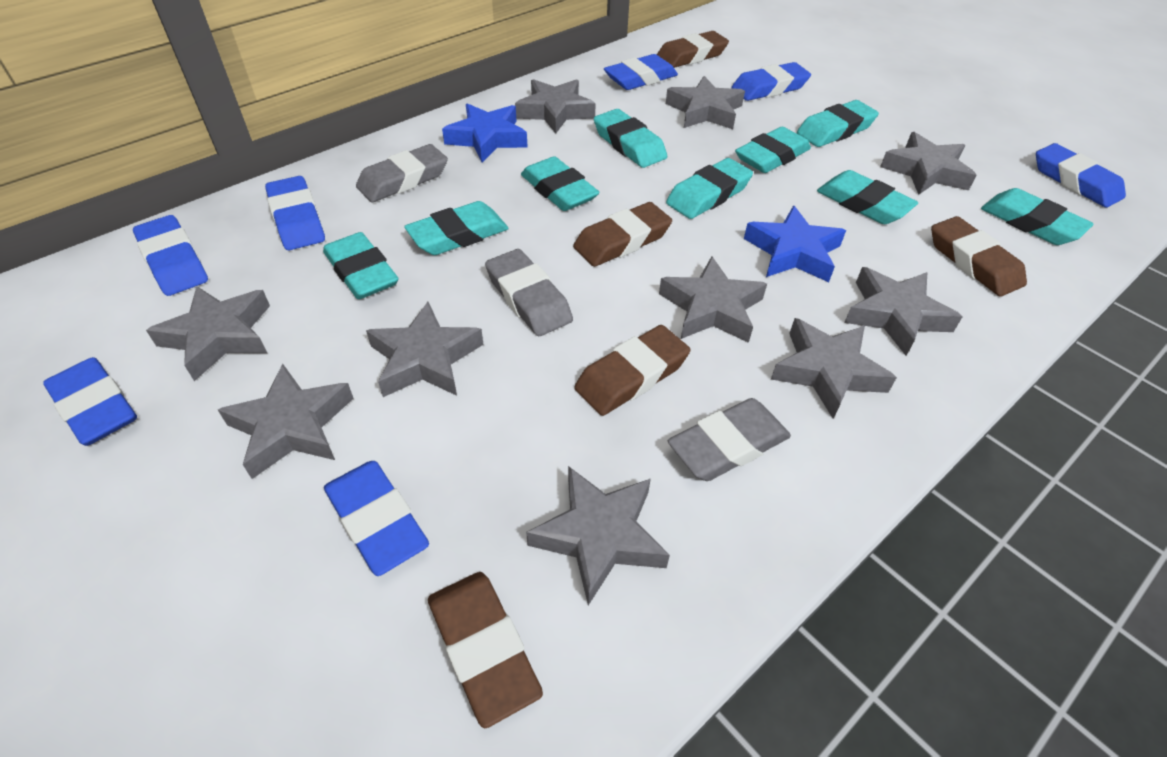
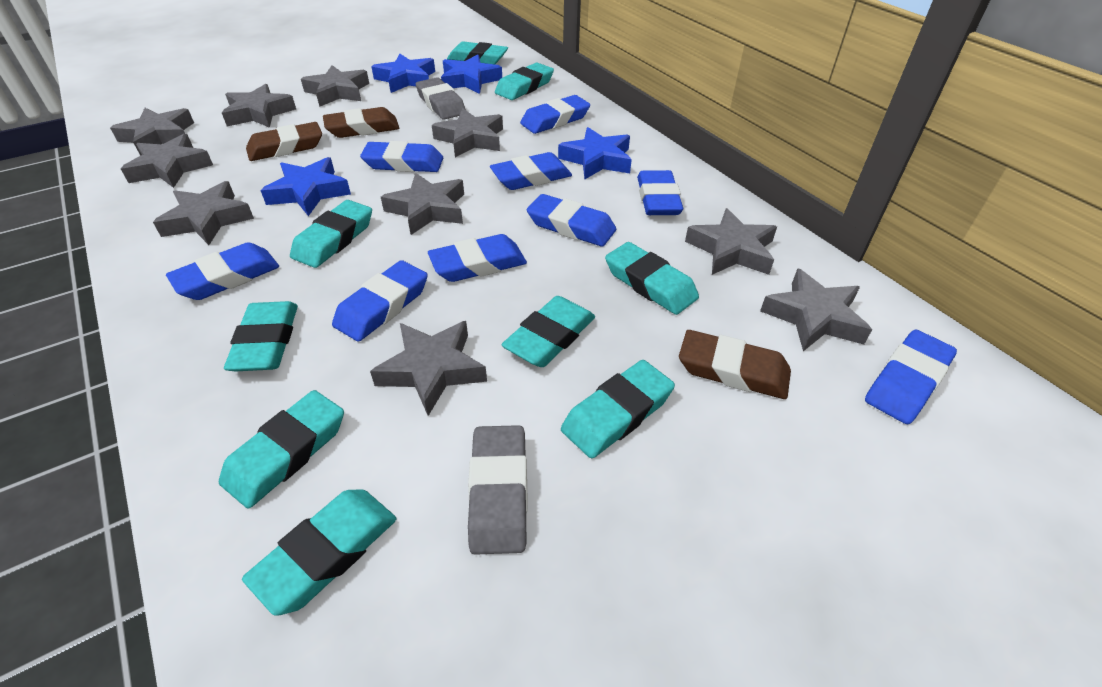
blue eraser: [43,357,137,446] [133,215,208,296] [265,176,325,250] [324,461,429,576] [604,54,678,90] [732,62,811,101] [1036,143,1126,208] = 7 -> [166,242,279,300] [332,260,428,342] [360,141,443,172] [428,234,527,282] [490,152,572,190] [520,95,590,134] [527,194,616,247] [637,170,683,215] [865,329,957,424] = 9
blue star: [442,104,528,162] [744,206,846,282] = 2 -> [260,157,351,216] [371,54,435,93] [441,54,502,94] [558,127,632,180] = 4
brown eraser: [428,572,543,728] [573,202,672,267] [574,325,690,416] [657,31,729,68] [931,216,1027,297] = 5 -> [246,122,322,161] [323,107,399,138] [679,330,791,399] = 3
grey eraser: [356,144,448,202] [485,249,573,336] [668,398,791,481] = 3 -> [416,77,466,120] [468,425,528,555] = 2

